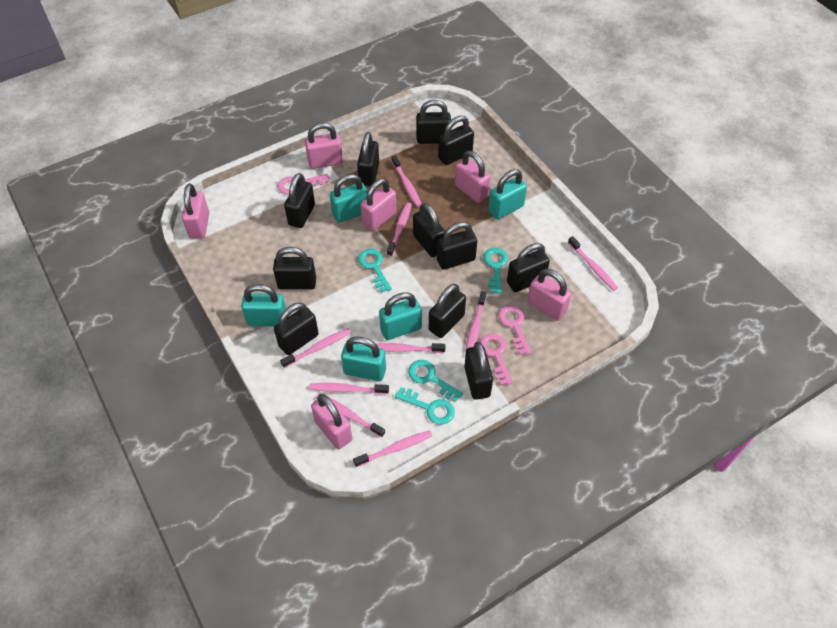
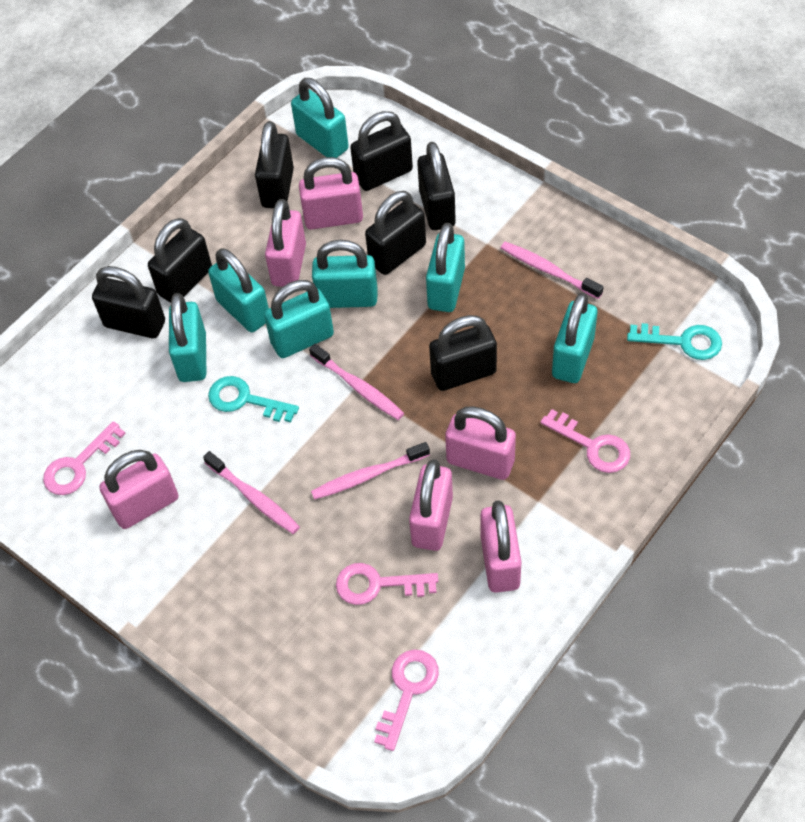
black padlock: [273,247,316,290] [274,303,319,355] [284,173,315,228] [357,132,379,186] [413,203,445,257] [416,100,451,144] [429,284,466,338] [437,222,477,270] [438,116,474,165] [464,342,493,400] [507,243,550,292] = 11 -> [92,266,165,338] [148,218,212,303] [255,121,294,208] [350,111,413,191] [365,191,426,275] [417,142,456,230] [429,315,497,391] = 7
pink key: [278,174,329,194] [480,333,513,385] [498,305,531,355] = 3 -> [43,421,126,495] [336,563,438,605] [374,649,439,751] [540,409,630,473] = 4
pink toothbrush: [280,328,351,368] [309,383,389,394] [316,393,385,438] [353,430,432,467] [377,343,445,353] [387,202,412,257] [392,155,421,207] [465,291,486,356] [568,236,618,291] = 9 -> [203,451,300,534] [309,344,404,420] [311,442,430,500] [501,242,603,299] = 4
turquoise key: [358,249,392,293] [395,387,455,425] [408,360,463,402] [483,248,508,294] = 4 -> [208,376,299,422] [627,323,722,360] = 2
turquoise padlock: [241,284,286,327] [330,174,368,223] [341,336,386,381] [379,292,422,340] [488,169,527,220] = 5 -> [169,293,206,382] [208,248,269,332] [264,280,334,358] [291,78,349,158] [312,240,377,308] [426,223,465,312] [552,293,597,383] = 7

